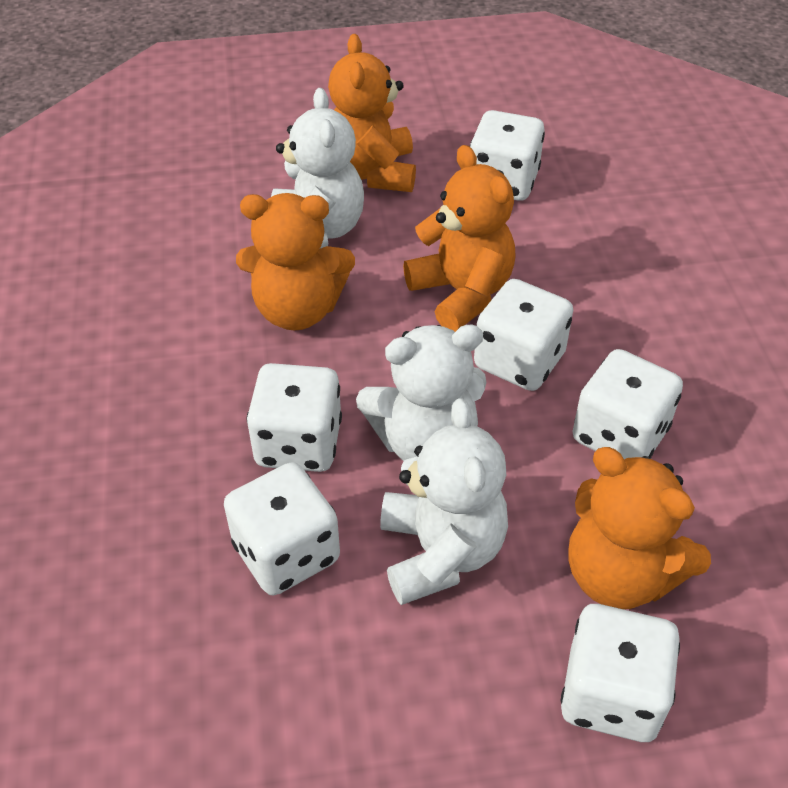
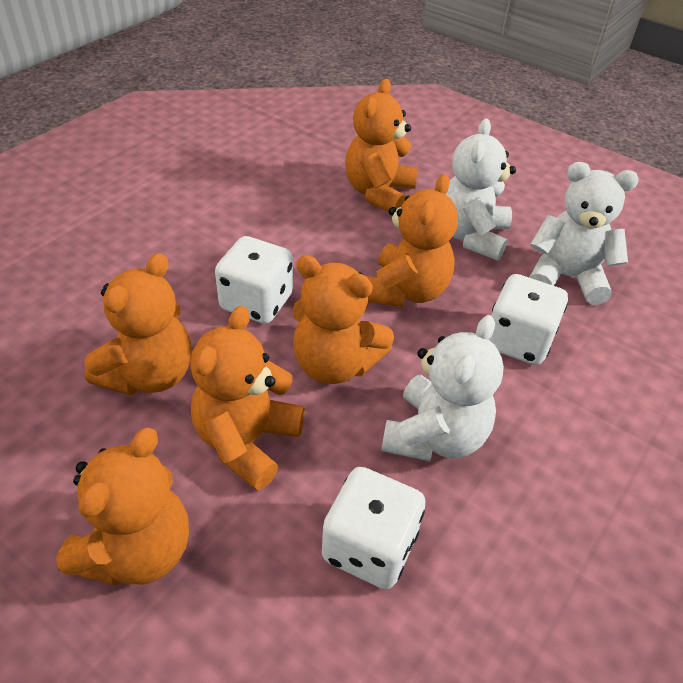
orange teddy bear: [236,193,355,330] [328,34,416,192] [403,145,516,332] [568,447,711,609] = 4 -> [56,428,189,585] [84,253,191,395] [190,306,305,491] [292,255,394,384] [345,79,418,212] [367,174,458,307] = 6
white dice: [224,462,340,596] [247,363,342,472] [470,110,545,201] [474,279,573,391] [561,604,680,742] [572,349,683,459] = 6 -> [215,236,293,324] [322,467,425,590] [489,274,568,365] = 3

